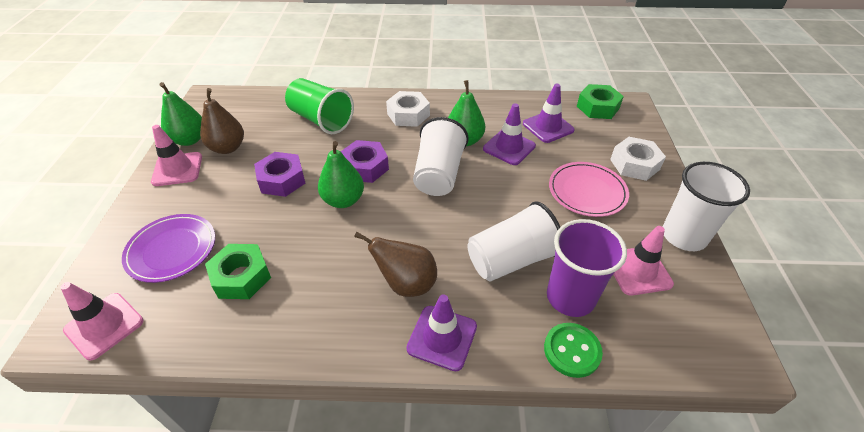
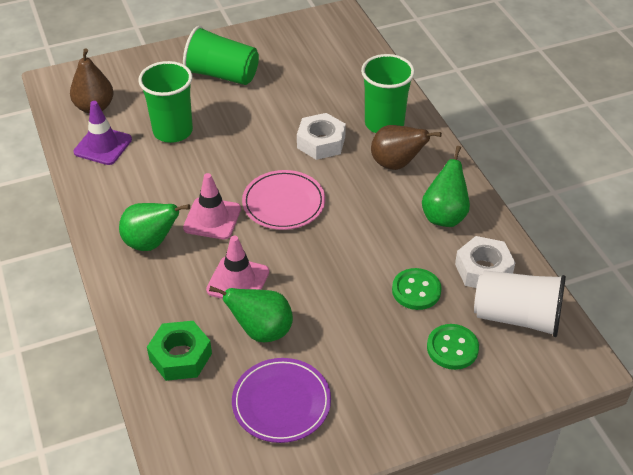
green button: [544,323,603,378] = 1 -> [392,268,442,310] [427,324,479,370] = 2
green cup: [285,78,354,134] = 1 -> [138,61,193,143] [183,26,259,85] [361,54,415,133] = 3
green nut: [205,244,271,299] [577,84,624,119] = 2 -> [147,321,212,381] = 1
pink traffic cone: [60,282,143,360] [151,125,202,186] [613,226,674,296] = 3 -> [183,173,241,239] [206,236,269,299] = 2
purple cup: [547,219,627,317] = 1 -> none = 0
purple nut: [254,152,305,197] [340,140,389,183] = 2 -> none = 0
purple traffic cone: [406,294,477,371] [483,103,536,165] [523,84,575,143] = 3 -> [73,101,132,165] = 1
white cup: [413,117,469,196] [468,201,560,282] [663,162,750,251] = 3 -> [474,270,566,337] = 1

